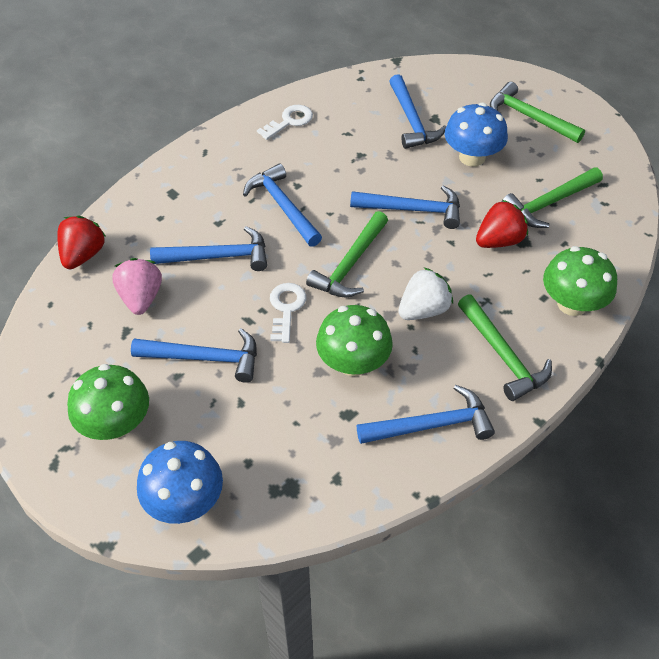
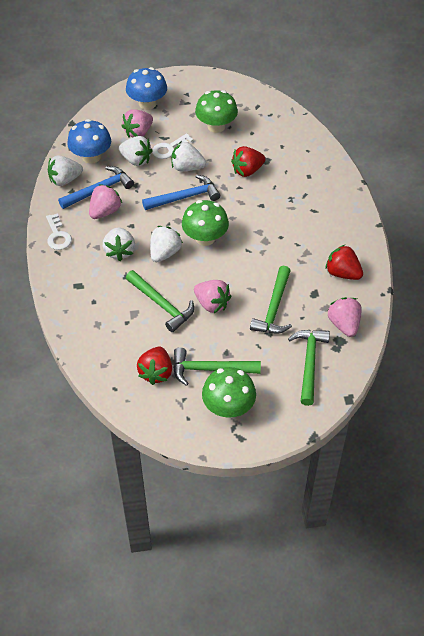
blue hammer: [131,328,257,383] [150,226,267,271] [243,164,322,247] [350,185,460,229] [357,385,495,444] [389,74,446,149] = 6 -> [58,166,134,209] [142,175,220,210] = 2
pink strawberry: [112,258,162,315] = 1 -> [89,184,122,219] [122,110,153,138] [194,280,231,313] [327,297,362,337] = 4
red strawberry: [57,216,106,269] [476,200,528,248] = 2 -> [137,347,172,385] [231,146,266,177] [325,245,363,280] = 3
white strawberry: [398,267,453,320] = 1 -> [48,155,83,186] [103,227,135,261] [119,136,153,166] [150,226,183,262] [171,141,206,171] = 5

